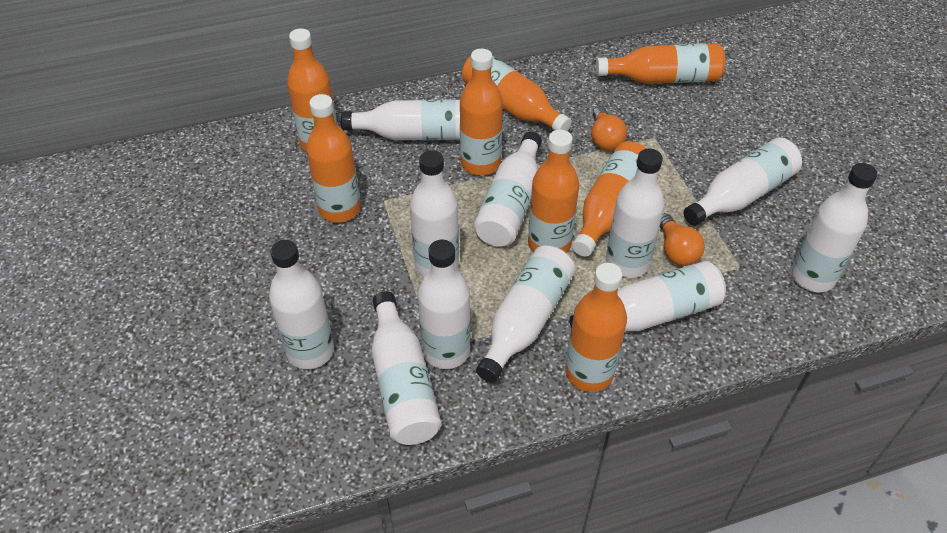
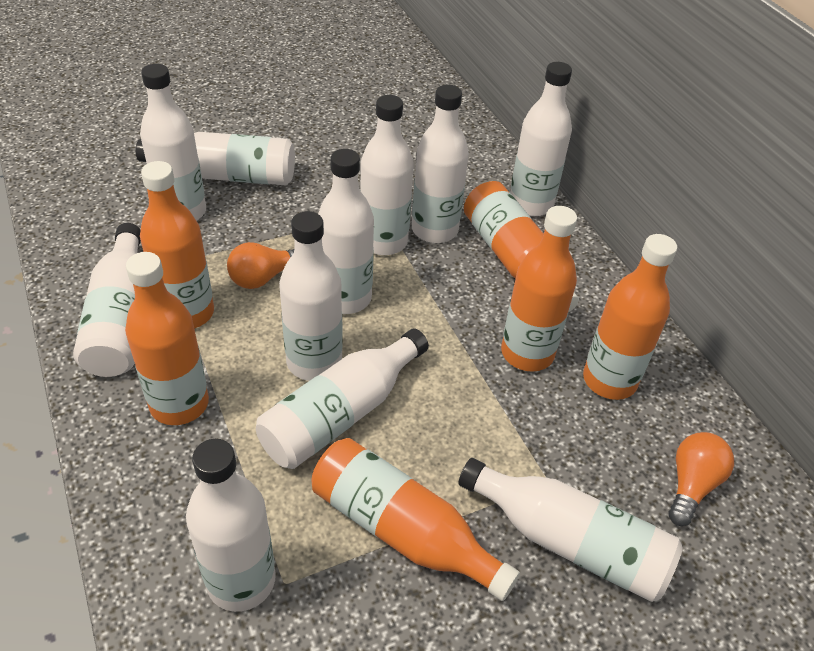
orange bottle: [287,28,337,152] [306,94,360,223] [460,49,503,175] [462,55,572,131] [528,130,579,253] [565,263,627,392] [572,141,647,257] [596,43,725,84] = 8 -> [125,252,209,425] [140,161,214,329] [311,438,520,601] [464,181,579,312] [501,206,577,372] [583,234,677,400] = 6

